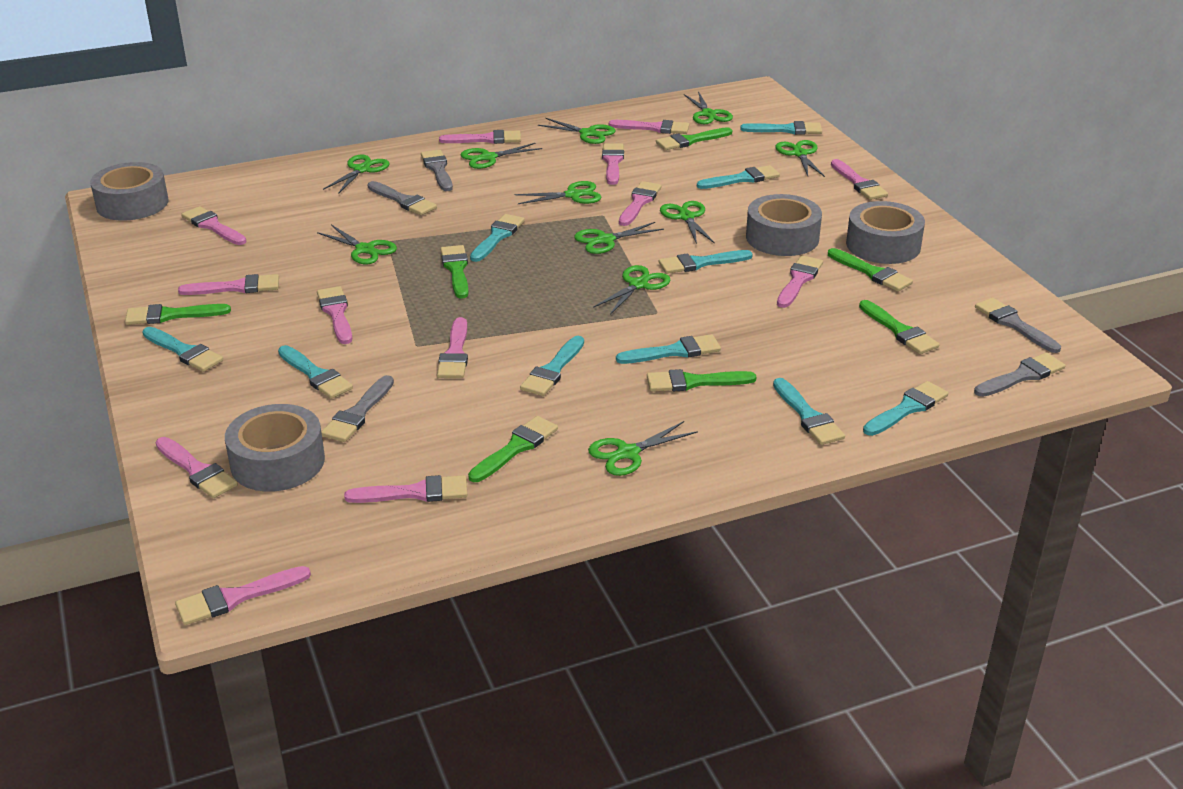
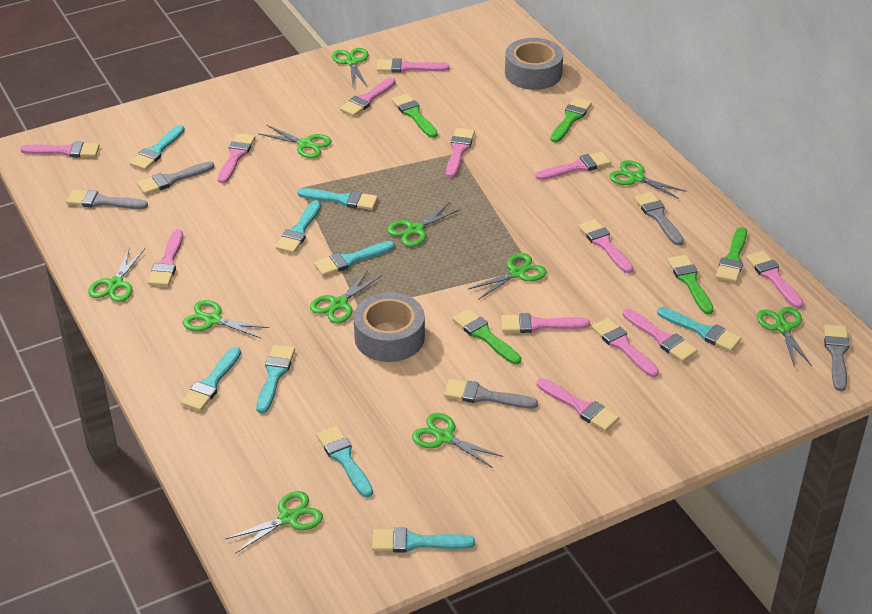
green brush: [125,304,231,325] [441,245,469,299] [468,416,558,482] [647,369,756,392] [656,127,732,150] [828,248,913,291] [859,300,939,354] = 7 -> [392,94,438,138] [453,309,521,364] [551,98,592,142] [667,255,714,315] [716,227,747,283] = 5
grey tape: [90,162,169,221] [225,404,325,492] [746,194,822,256] [846,201,925,264] = 4 -> [353,292,425,362] [505,38,563,90] = 2
turquoise brush: [143,327,223,372] [278,345,353,399] [470,214,525,262] [520,336,584,396] [616,334,721,364] [659,250,753,274] [697,165,780,189] [740,121,822,135] [773,378,845,445] [863,381,948,436] = 10 -> [130,125,185,170] [181,347,241,411] [256,345,295,413] [275,200,321,253] [298,188,378,210] [314,241,395,276] [316,426,373,497] [372,528,475,553] [657,307,742,352] = 9

